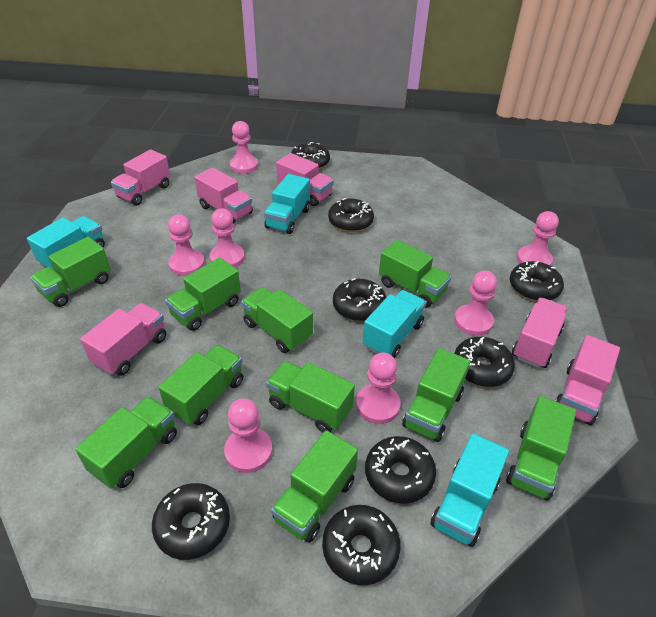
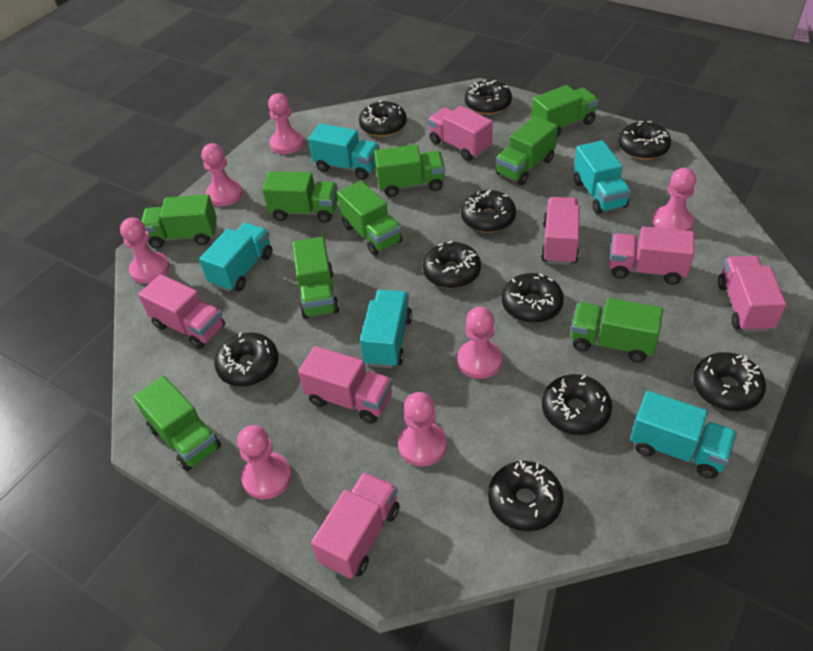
black donut: [152,483,230,560] [291,142,330,169] [322,505,401,585] [328,198,374,232] [333,278,387,321] [365,436,436,504] [454,337,515,387] [510,261,564,301] = 8 -> [214,332,278,387] [359,100,407,137] [423,241,481,289] [461,190,516,233] [465,80,512,115] [488,461,564,531] [502,273,564,323] [542,374,612,435] [618,121,671,160] [693,352,766,411] = 10
green truck: [30,237,111,307] [75,396,177,488] [158,345,243,425] [165,257,241,331] [241,287,313,353] [266,361,355,432] [271,430,358,543] [379,240,451,307] [402,348,470,442] [506,396,576,501] = 10 -> [133,376,221,471] [141,194,217,248] [262,171,338,223] [293,237,339,319] [337,181,403,256] [374,145,445,197] [496,116,558,185] [531,85,599,137] [571,298,663,362] = 9
pink truck: [80,303,166,376] [111,149,171,205] [194,168,253,223] [276,153,334,206] [512,298,568,368] [555,335,620,425] = 6 -> [138,274,225,349] [298,346,393,424] [311,472,400,579] [428,106,493,161] [541,197,580,265] [610,226,694,285] [718,256,787,333] = 7
turquoise truck: [27,216,105,270] [264,174,310,234] [363,290,426,358] [431,433,509,547] = 4 -> [199,223,273,292] [308,123,379,180] [360,290,412,368] [574,140,631,214] [630,391,737,479] = 5

